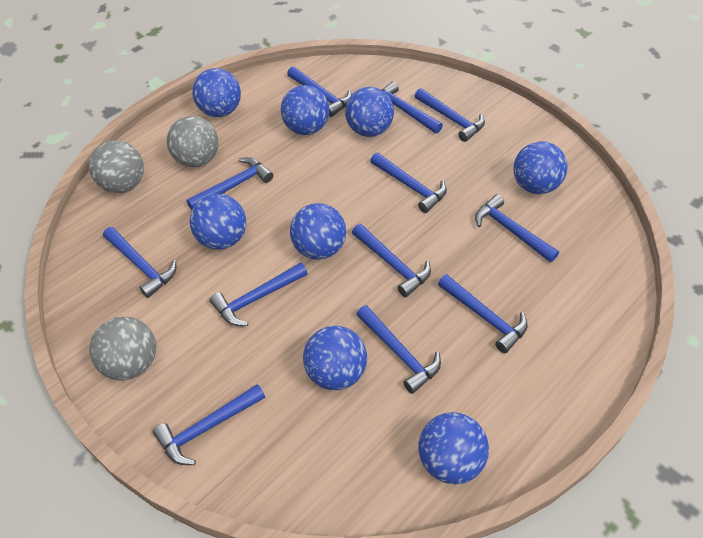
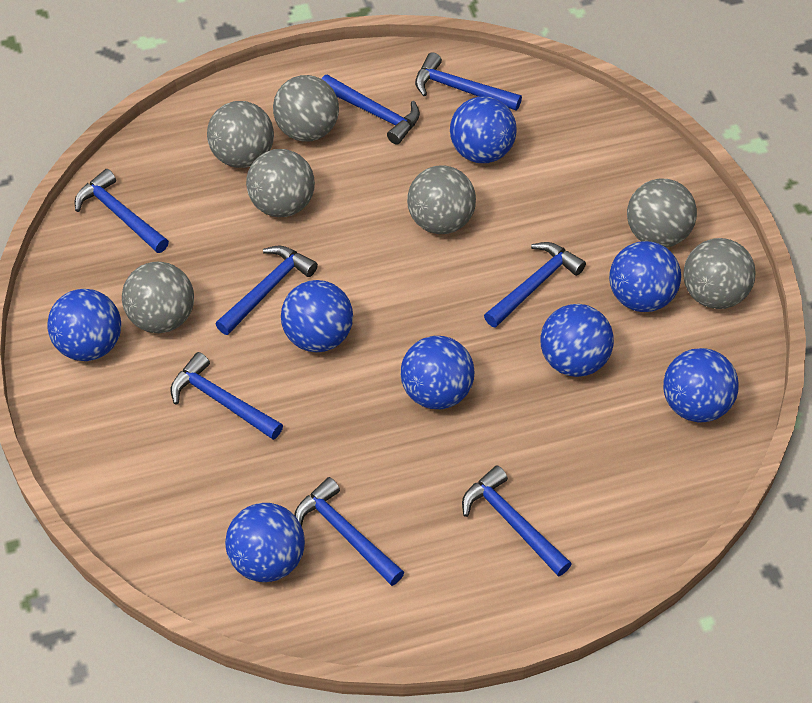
blue hammer: [103,227,176,298] [153,384,265,465] [187,157,273,210] [210,262,308,326] [287,66,352,117] [352,224,431,297] [356,305,441,394] [370,153,447,213] [382,81,443,134] [415,88,485,142] [438,274,528,353] [475,194,559,262] = 12 -> [75,169,169,253] [171,352,283,440] [216,245,318,335] [294,477,404,586] [321,75,420,145] [415,52,522,111] [462,465,572,577] [484,242,586,328] = 8
grey ball: [89,140,144,193] [89,316,156,380] [167,116,219,167] = 3 -> [122,262,194,333] [207,101,274,168] [246,149,315,217] [273,75,339,142] [407,165,476,234] [627,179,697,247] [683,238,755,309] = 7

